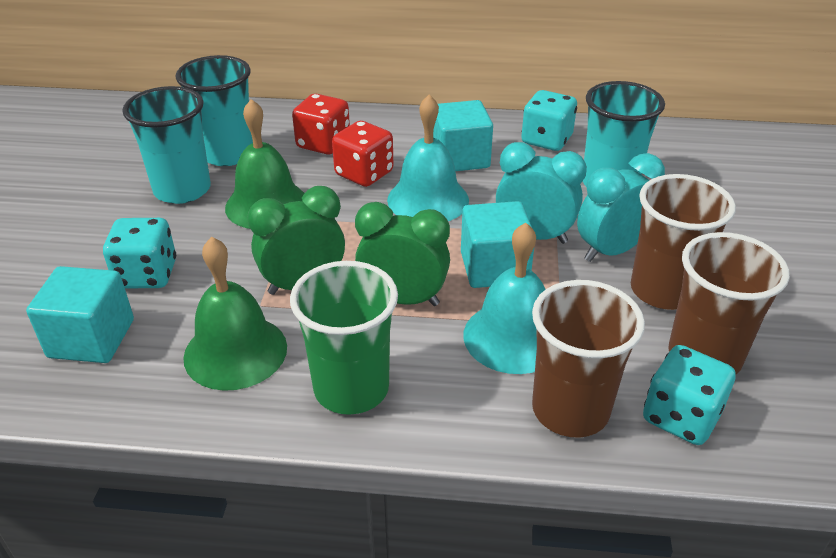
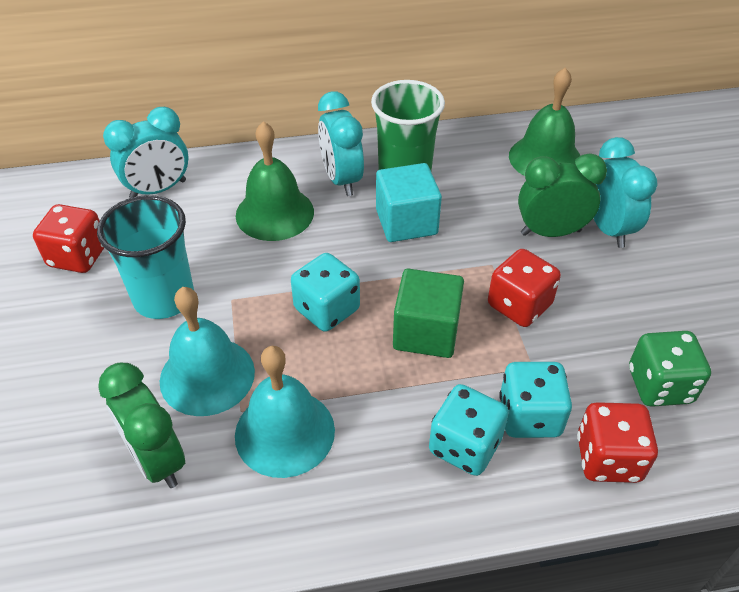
brown cup: [532,280,645,438] [631,174,736,310] [668,232,790,374] = 3 -> none = 0
green cube: none = 0 -> [393,269,464,358] = 1
green dice: none = 0 -> [629,331,711,407] = 1
red dice: [292,94,350,155] [332,121,393,187] = 2 -> [33,204,104,273] [488,249,561,327] [577,402,658,483] = 3
turquoise clock: [496,142,587,244] [577,153,665,262] = 2 -> [103,107,188,198] [318,91,364,196] [594,137,658,248] = 3
turquoise cube: [26,266,134,363] [433,100,493,171] [461,201,534,288] = 3 -> [376,163,442,242] = 1
turquoise cup: [122,86,211,204] [175,55,253,166] [583,81,665,186] = 3 -> [97,195,194,319] = 1

